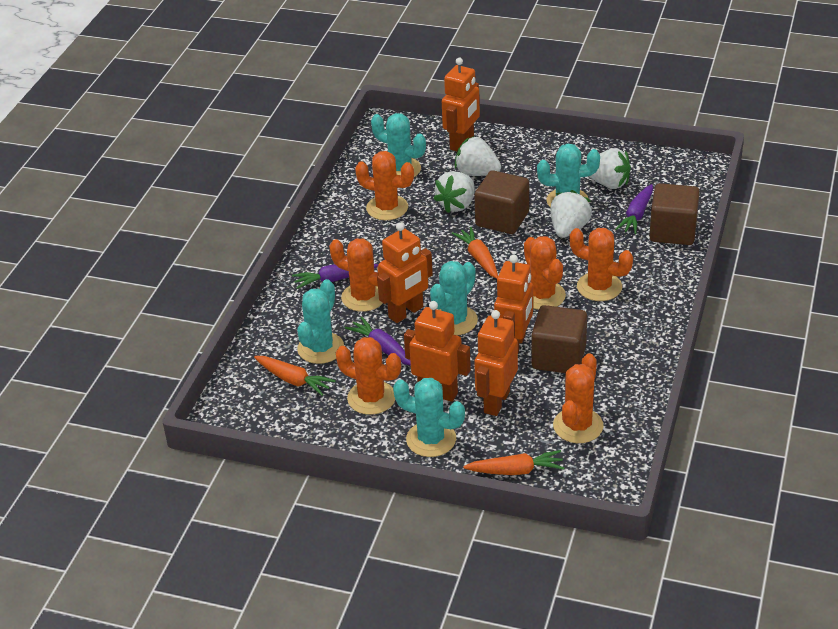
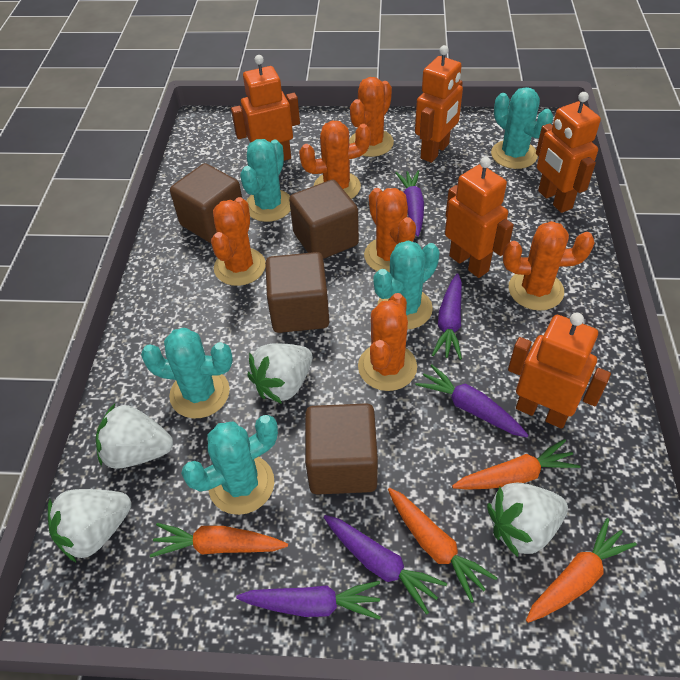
brown cube: [474,170,529,234] [531,305,587,373] [649,183,700,245] = 3 -> [170,163,242,243] [265,252,329,333] [289,180,359,259] [305,403,378,494] = 4
orange carrot: [254,356,336,396] [452,227,498,279] [463,450,565,475] = 3 -> [150,523,288,557] [388,488,497,603] [452,439,581,490] [526,518,637,623] = 4
purple carrot: [292,264,378,289] [345,317,411,366] [615,184,653,234] = 3 -> [236,581,381,620] [324,515,447,615] [396,170,424,237] [415,364,529,437] [432,273,462,360] = 5

